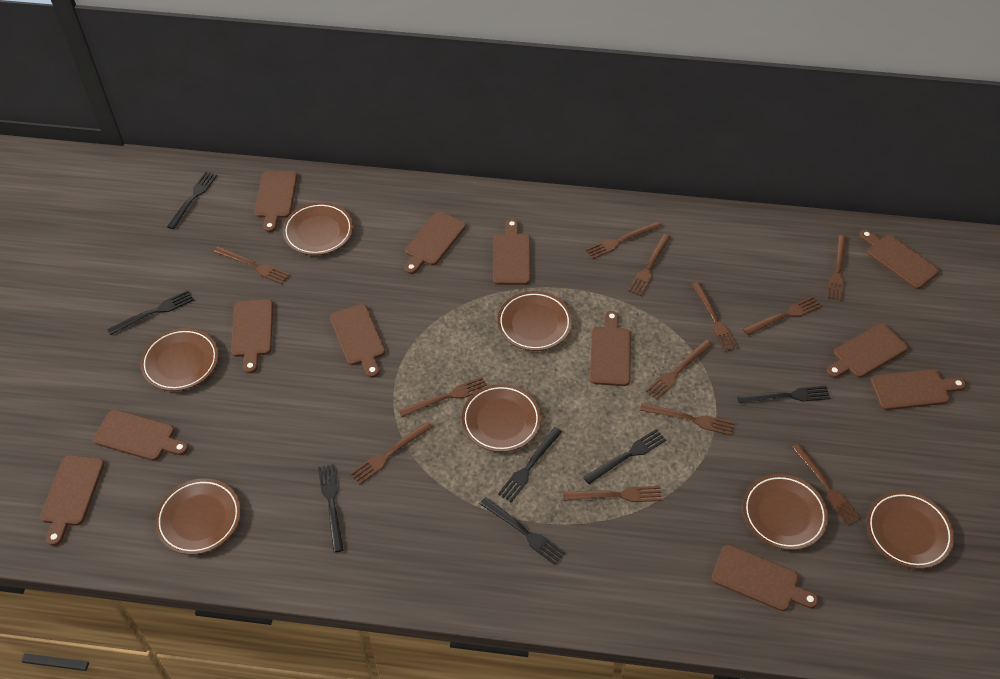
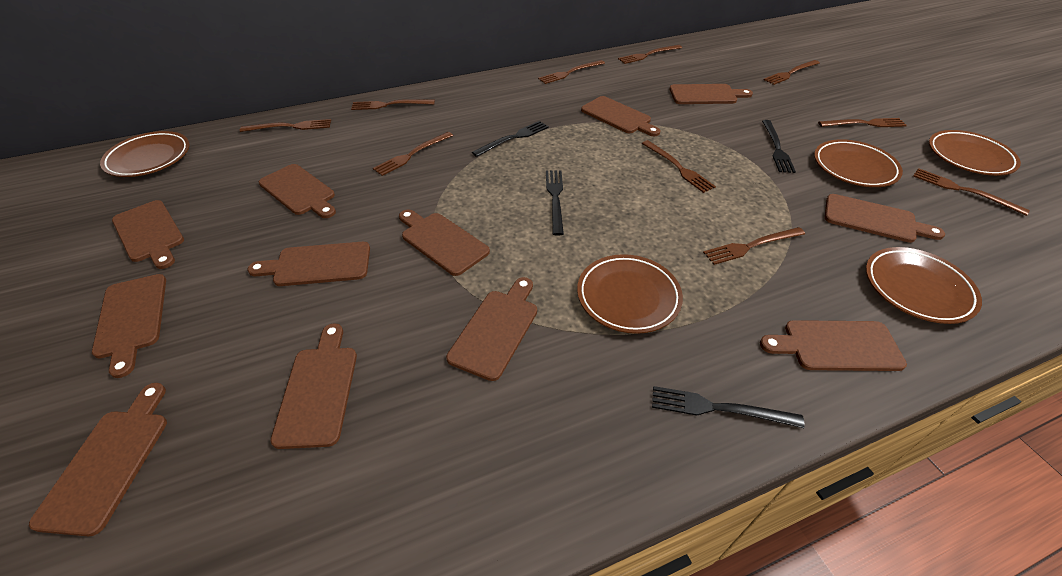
black fork: [107,290,194,335] [167,171,217,229] [318,464,344,552] [480,497,565,565] [498,427,562,502] [583,429,666,484] [737,386,830,403] = 7 -> [472,121,549,157] [546,170,564,236] [652,386,805,428] [762,120,796,173] = 4
brown fork: [214,246,290,284] [350,421,433,484] [398,377,487,417] [563,486,662,502] [585,221,662,259] [628,234,671,296] [640,403,734,435] [645,340,712,400] [692,282,738,352] [743,296,821,335] [792,443,861,526] [827,235,847,301] = 12 -> [240,119,331,132] [351,99,435,110] [373,132,453,176] [538,60,605,84] [618,45,682,64] [642,140,716,193] [703,227,805,265] [764,60,820,85] [818,118,907,127] [913,168,1030,216] = 10
brown plate: [140,328,218,391] [155,478,241,555] [283,202,353,255] [461,384,541,452] [497,291,572,351] [743,474,828,550] [867,491,954,569] = 7 -> [100,131,189,177] [577,254,683,334] [814,139,903,187] [866,247,982,324] [929,130,1021,176] = 5

